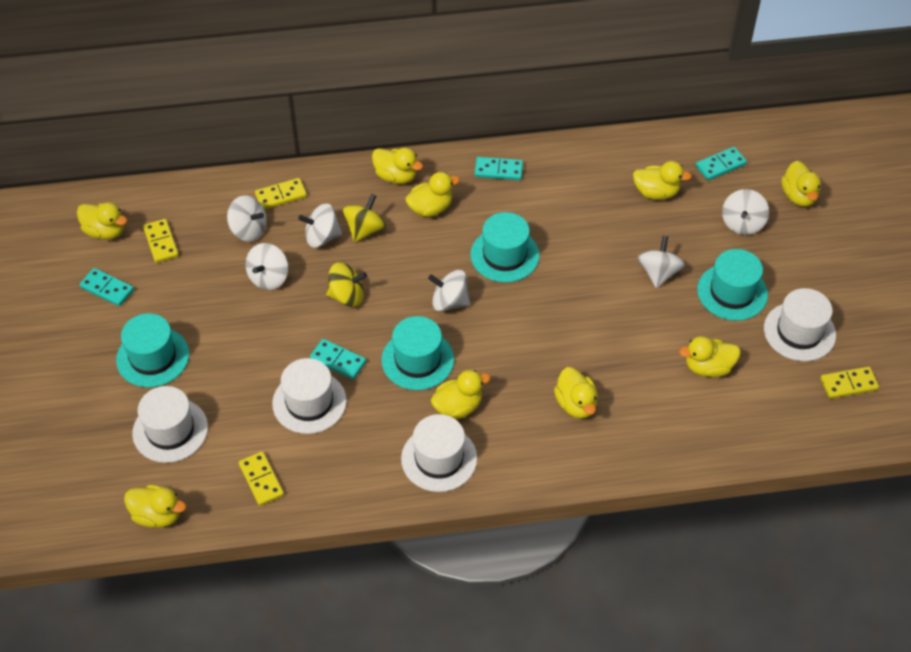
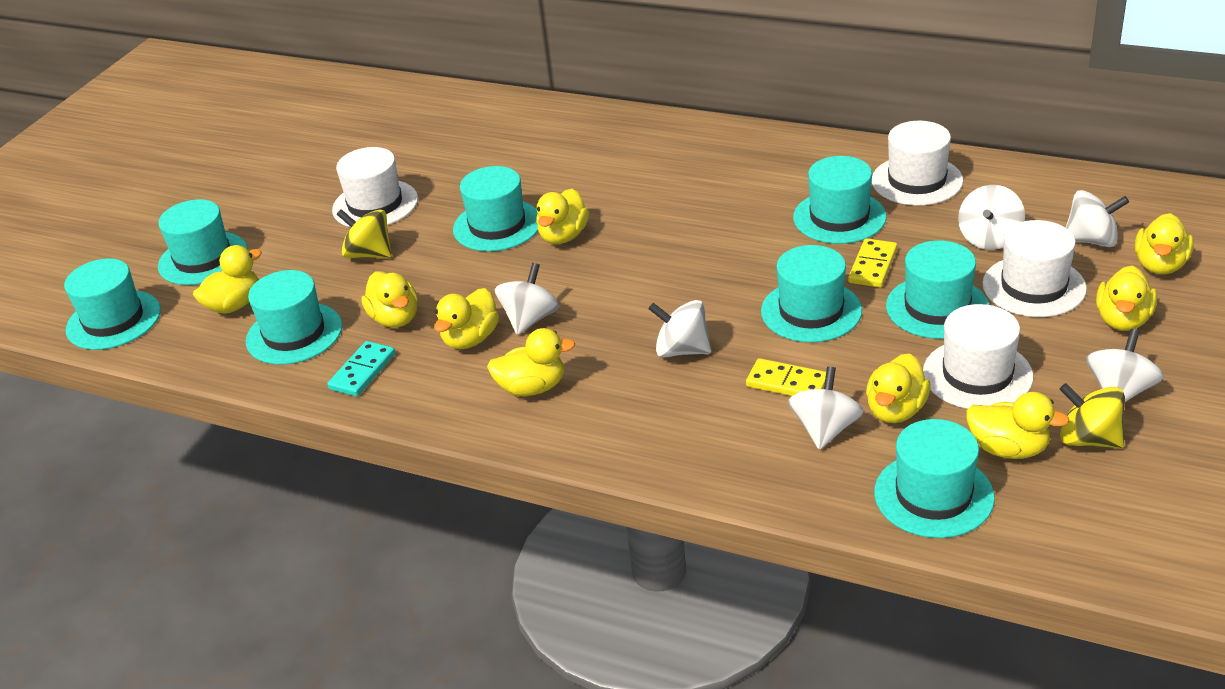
turquoise domino: [80,268,134,306] [310,339,366,379] [475,157,523,180] [696,147,747,181] = 4 -> [327,341,395,396] = 1
turquoise hat: [116,313,189,387] [382,316,454,390] [470,212,540,282] [697,249,768,321] = 4 -> [64,258,161,350] [158,199,248,285] [246,270,342,365] [453,166,538,251] [761,245,862,342] [793,156,887,244] [874,419,995,538] [886,240,989,339] = 8
yellow domino: [143,219,179,263] [239,451,284,506] [255,178,307,210] [821,367,879,399] = 4 -> [746,358,826,396] [848,238,897,288] = 2

